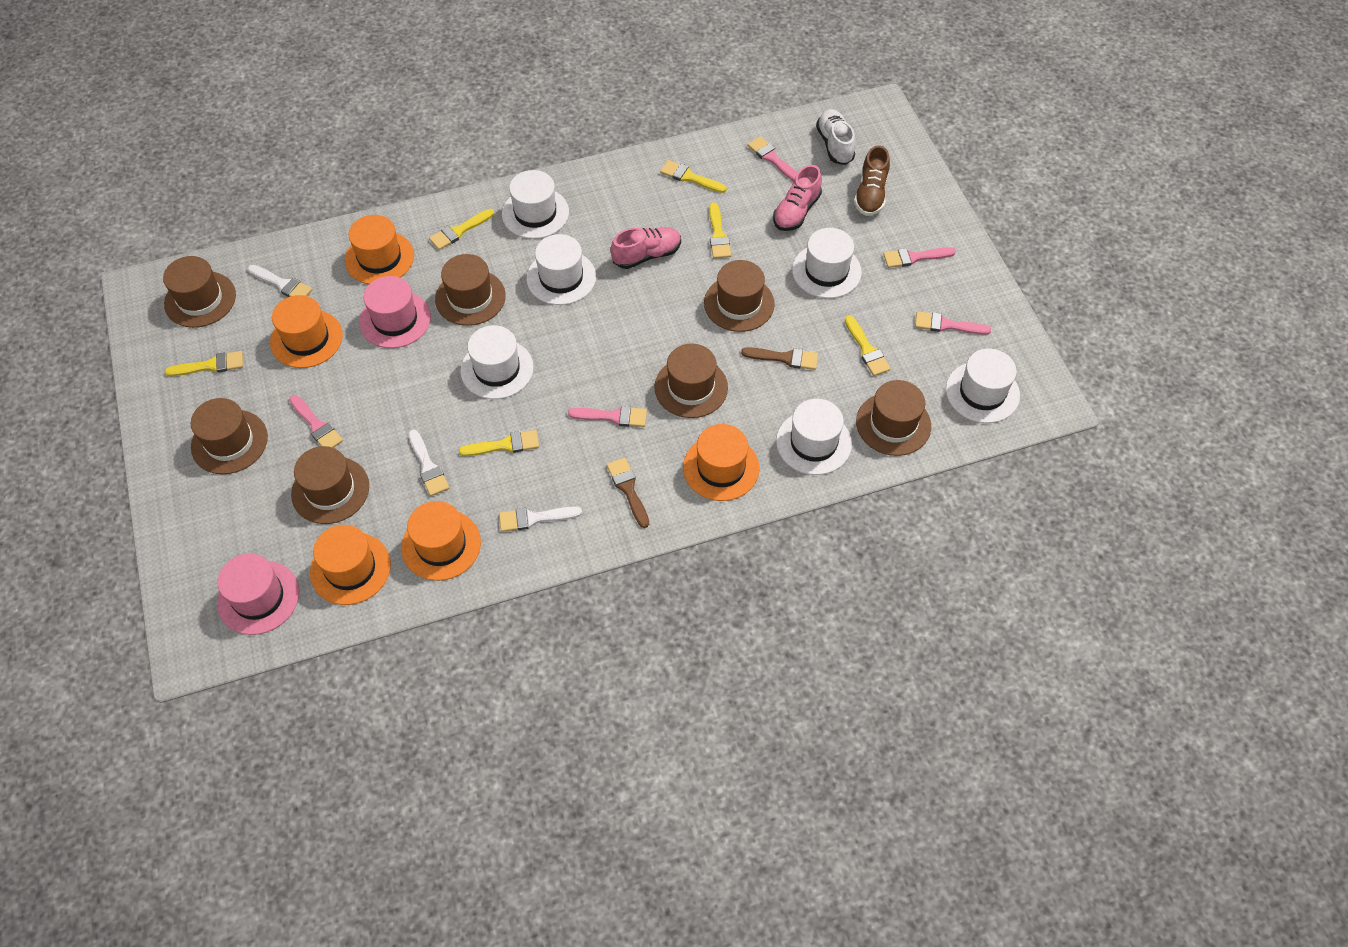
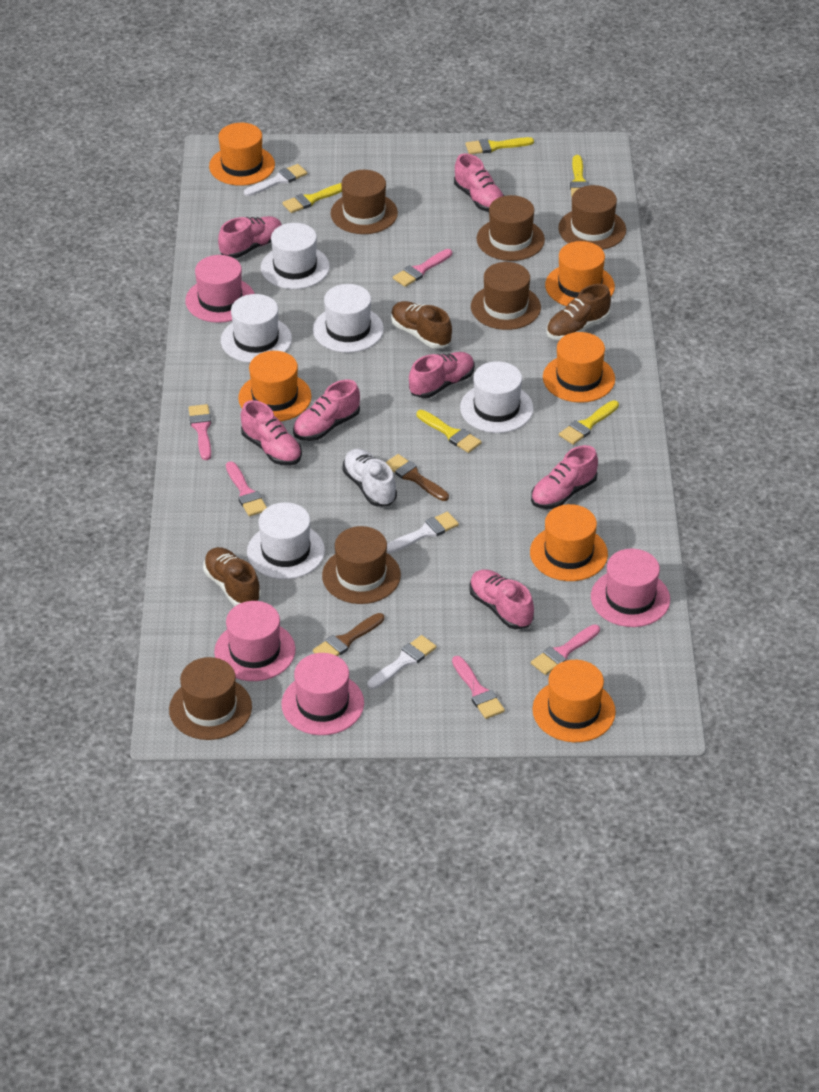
brown hat: [163,256,236,328] [191,398,268,474] [291,446,369,524] [435,254,506,326] [654,343,728,418] [704,260,775,332] [856,380,931,456] = 7 -> [169,657,252,740] [322,526,401,604] [331,170,398,234] [471,262,541,330] [477,195,545,261] [558,185,626,250] = 6
brown shoe: [854,145,890,216] = 1 -> [203,547,261,606] [391,301,452,349] [546,284,611,340] = 3
orange hat: [270,295,343,368] [310,525,391,605] [345,215,414,284] [401,501,481,581] [683,424,759,501] = 5 -> [209,123,275,186] [238,351,312,421] [530,504,608,581] [532,660,616,742] [543,332,615,403] [545,241,615,306] = 6
pink hat: [217,554,299,635] [359,276,431,348] = 2 -> [185,255,255,323] [214,601,296,681] [282,653,364,735] [591,549,670,627] = 4
pink shoe: [611,227,681,269] [773,165,822,231] = 2 -> [218,216,282,258] [241,400,302,466] [293,379,360,441] [409,352,475,398] [454,153,504,212] [469,569,534,629] [531,445,598,509] = 7
white hat: [460,325,534,399] [502,170,569,239] [526,234,596,305] [776,399,852,475] [792,228,862,298] [946,349,1020,423] = 6 -> [221,294,292,363] [247,502,325,579] [261,223,330,289] [313,284,384,353] [460,361,534,433] = 5
yellow brush: [165,351,243,376] [429,209,494,250] [459,430,539,456] [660,160,727,193] [709,202,732,259] [845,316,891,376] = 6 -> [282,183,342,213] [417,410,482,453] [465,137,534,154] [559,400,619,445] [570,155,589,197] = 5

